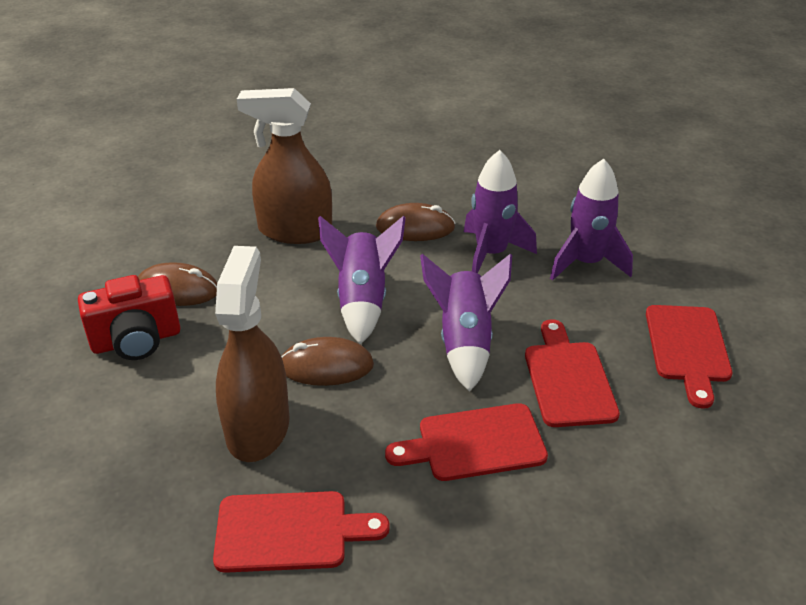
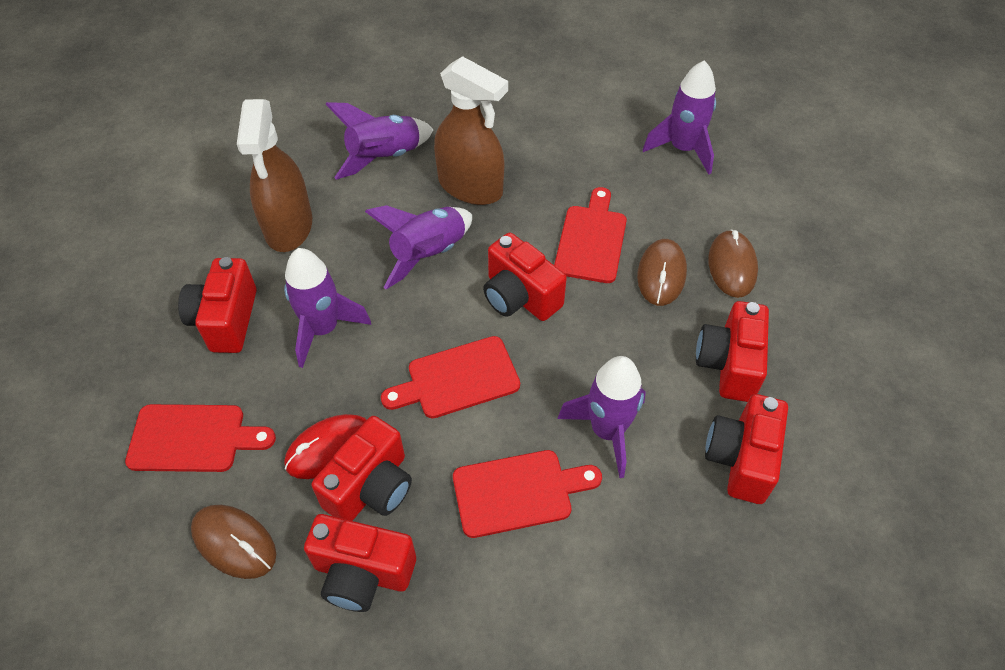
purple rocket: [318,216,406,345] [420,254,512,392] [464,150,537,273] [550,159,633,281] = 4 -> [284,248,371,368] [326,102,434,180] [365,205,472,289] [557,356,646,478] [643,60,716,174] = 5
red camera: [78,275,181,360] = 1 -> [178,257,257,353] [304,514,416,612] [311,416,412,521] [483,233,567,321] [696,301,769,402] [705,394,788,504] = 6
red mouse: none = 0 -> [284,414,367,479] = 1

